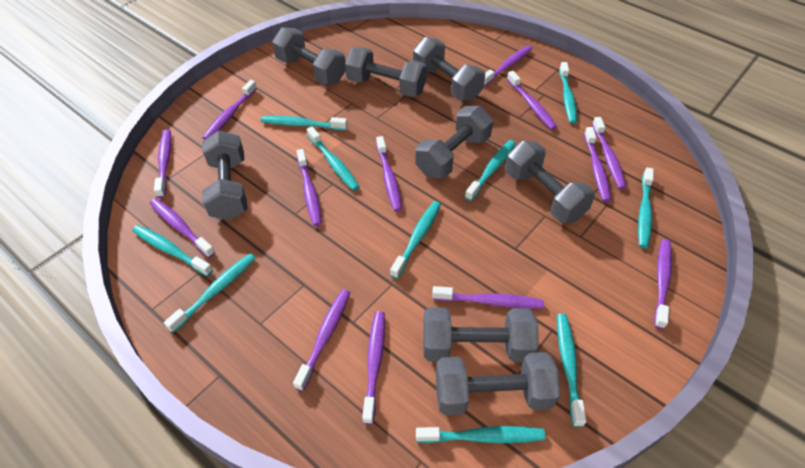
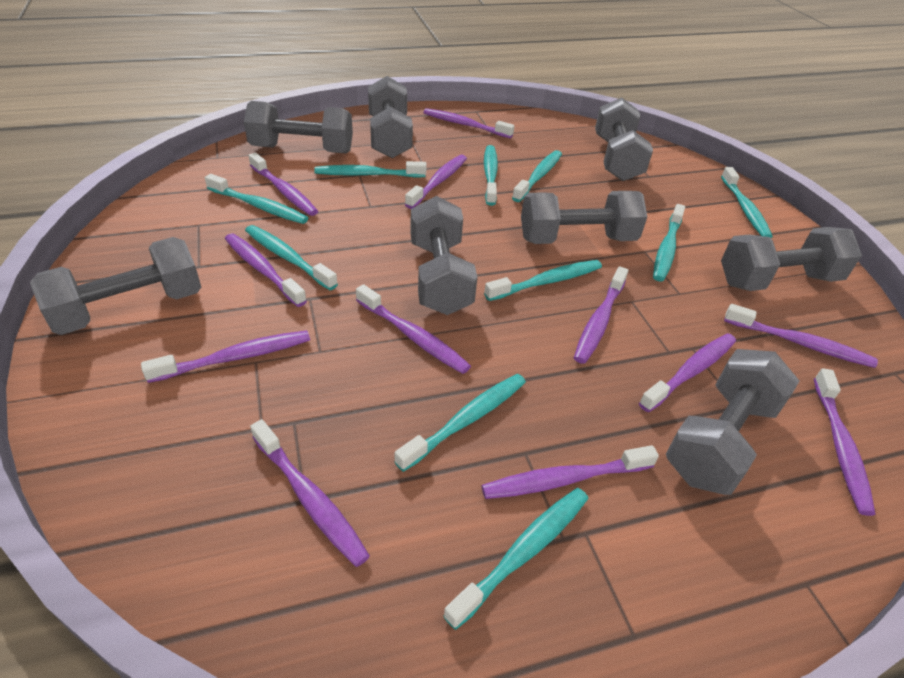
purple toothbrush: [150,198,215,258] [154,129,171,198] [202,80,257,140] [293,289,350,391] [297,149,322,226] [362,311,385,424] [376,136,402,212] [432,286,544,308] [484,45,532,86] [507,71,557,130] [584,127,611,202] [592,117,627,189] [654,239,672,329] = 13 -> [141,330,310,383] [225,234,307,307] [248,153,318,216] [250,419,370,567] [356,284,471,374] [405,155,467,209] [423,108,514,138] [481,445,659,499] [574,266,628,364] [639,333,736,412] [724,304,878,368] [814,368,875,516] = 12

